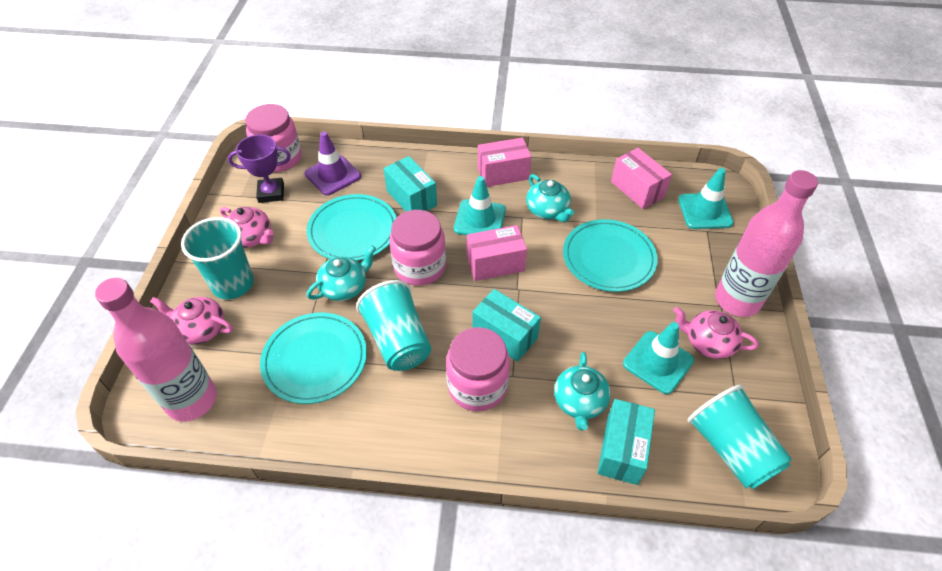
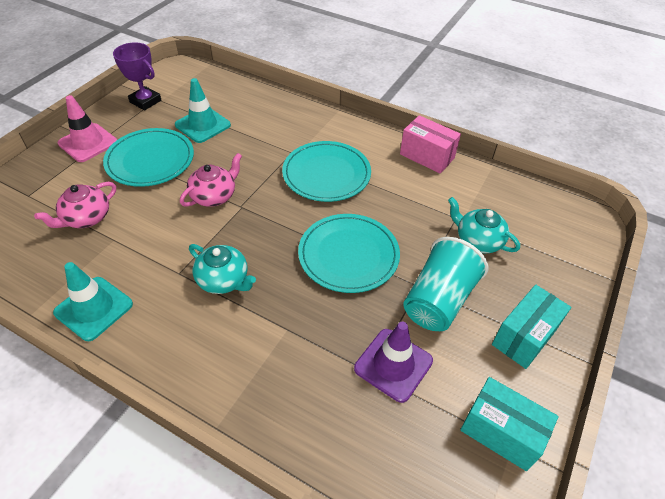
pink bottle: [95,278,217,422] [715,170,818,317] = 2 -> none = 0
pink box: [467,225,527,281] [478,138,532,187] [611,148,672,209] = 3 -> [400,115,461,173] = 1
pink jar: [245,104,302,172] [389,210,446,286] [446,327,510,411] = 3 -> none = 0
pink teapot: [150,297,233,344] [220,207,274,248] [673,307,759,359] = 3 -> [34,182,116,228] [180,153,242,207] = 2
pink traffic cone: none = 0 -> [58,95,117,162] = 1
turquoise box: [384,156,437,211] [472,289,541,362] [597,399,655,485] = 3 -> [460,377,558,471] [492,285,571,369] = 2
turquoise cup: [181,217,254,299] [356,280,431,371] [687,385,792,490] = 3 -> [403,237,488,331] = 1
turquoise teapot: [307,245,376,301] [526,174,574,222] [554,352,611,431] = 3 -> [189,244,256,294] [448,197,520,253] = 2
turquoise traffic cone: [454,176,506,235] [623,322,694,394] [678,168,734,229] = 3 -> [53,262,133,341] [175,78,231,143] = 2

